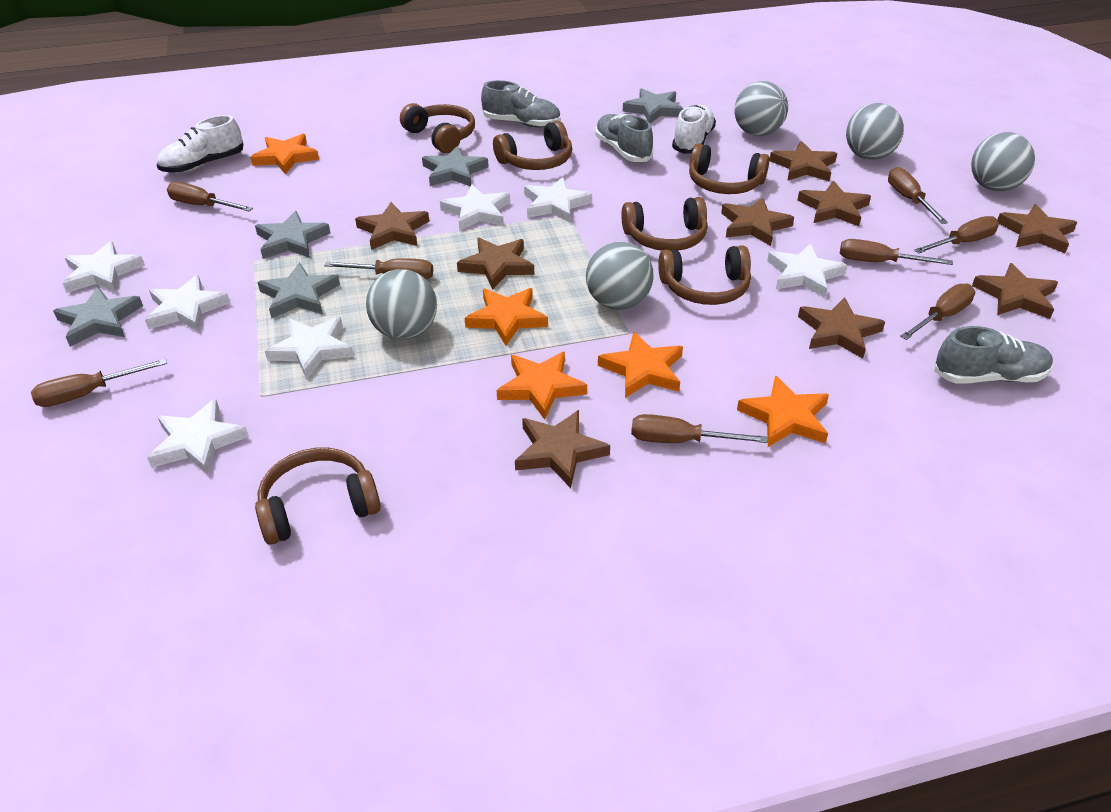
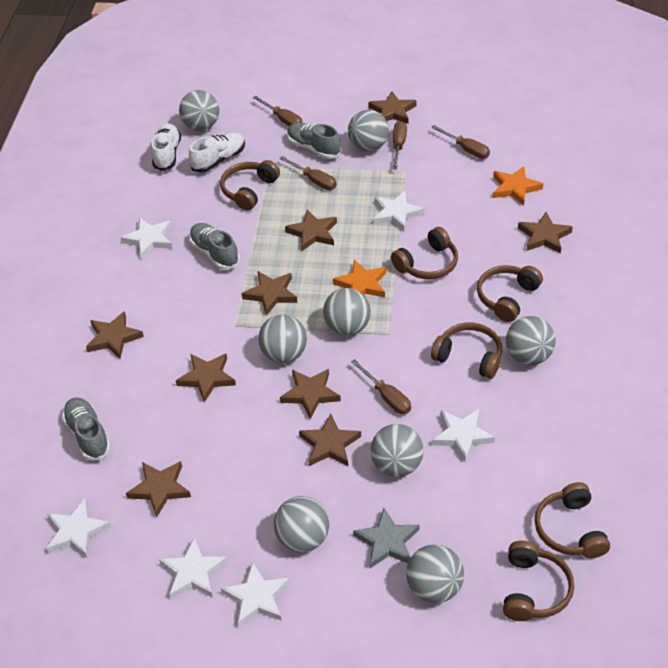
brown screwdriver: [31,359,167,407] [167,182,253,212] [324,258,433,280] [631,414,768,443] [840,239,953,265] [888,167,948,224] [900,283,975,340] [914,216,999,253] = 8 -> [253,96,303,126] [279,156,337,190] [351,359,411,414] [393,121,407,170] [431,125,490,159] = 5
grey ball: [366,269,437,340] [586,241,654,310] [734,81,788,136] [846,103,904,160] [971,132,1035,191] = 5 -> [179,90,219,131] [258,315,307,363] [274,496,329,552] [323,288,371,336] [348,110,389,151] [371,424,424,477] [406,544,464,603] [506,316,556,365] = 8
grey star: [53,287,143,347] [255,211,330,259] [258,263,340,319] [422,146,489,186] [623,88,683,123] = 5 -> [353,508,420,568] = 1
orange star: [250,134,319,174] [465,288,548,346] [496,352,587,420] [598,332,683,398] [737,375,829,447] = 5 -> [333,260,386,298] [493,166,543,206] = 2
white star: [62,241,145,293] [145,275,230,332] [147,399,249,475] [265,317,354,379] [440,184,510,231] [524,177,592,223] [767,244,847,297] = 7 -> [46,498,111,558] [120,217,173,259] [159,538,227,599] [221,562,290,627] [373,191,424,231] [432,409,495,462] = 6

